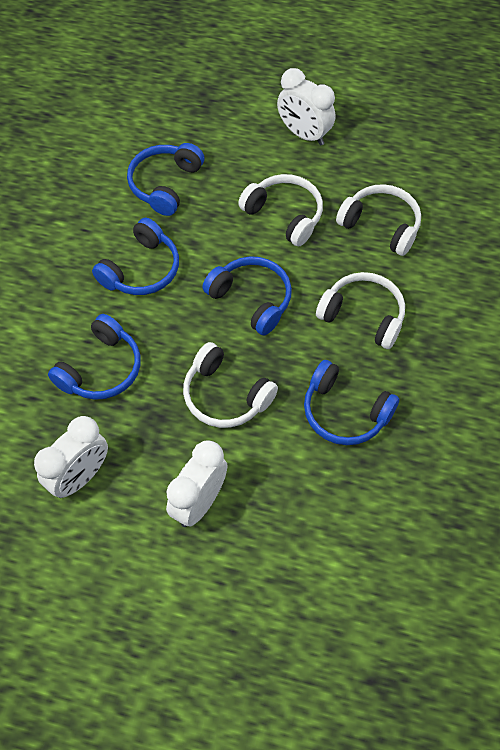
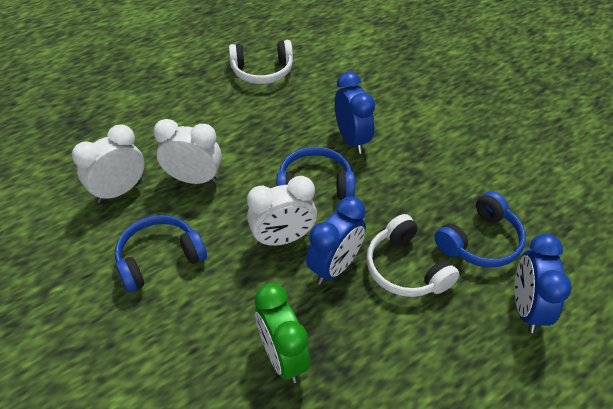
blue clock: none = 0 -> [306,197,366,285] [335,72,375,154] [515,233,572,333] = 3
blue headphones: [48,314,141,400] [92,218,179,295] [127,143,204,216] [202,256,292,335] [304,360,399,445] = 5 -> [115,215,207,292] [277,146,355,200] [435,191,526,268] = 3
green clock: none = 0 -> [255,283,310,383] = 1
white headphones: [183,342,278,428] [238,174,323,246] [316,272,405,349] [336,184,421,256] = 4 -> [229,40,293,84] [366,214,460,297] = 2

